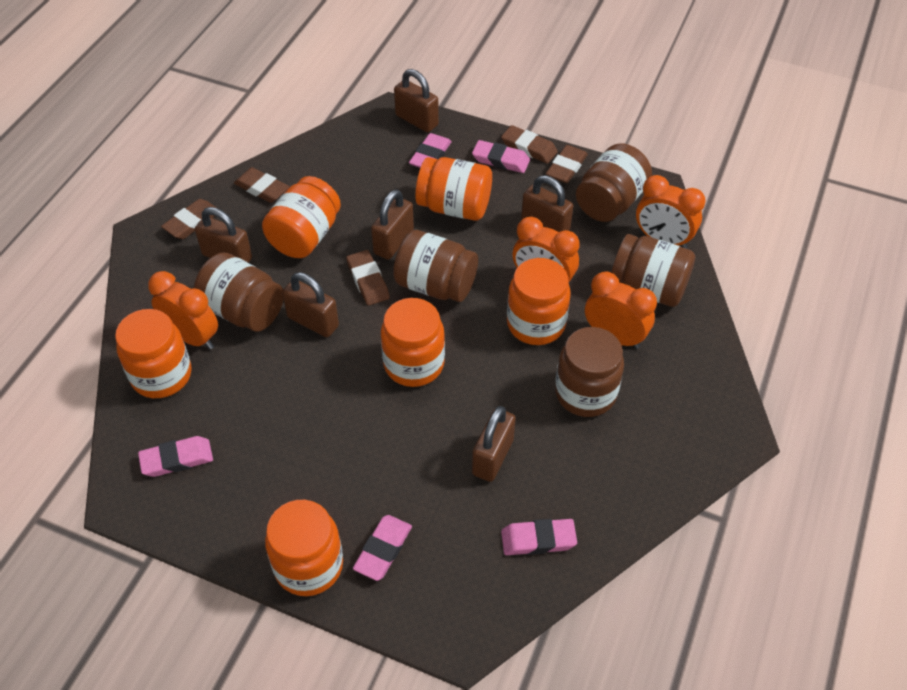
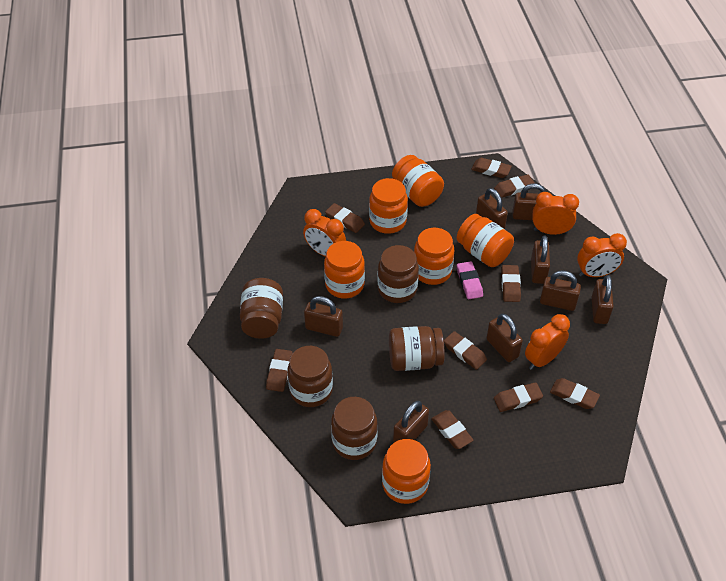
brown eraser: [161,199,217,239] [234,167,289,203] [346,250,390,305] [501,125,558,164] [546,145,588,183] = 5 -> [266,349,293,392] [325,203,365,233] [431,410,474,449] [444,331,487,370] [471,158,512,178] [494,174,534,198] [494,382,543,412] [501,265,521,302] [550,378,600,409] = 9
brown padlock: [195,207,252,263] [282,272,339,337] [371,190,414,259] [394,69,439,132] [472,406,516,482] [521,175,573,232] = 6 -> [304,296,343,337] [393,401,429,443] [476,188,508,229] [487,314,523,362] [513,183,546,220] [531,236,550,284] [540,270,581,311] [592,275,614,324] = 8
pink eraser: [138,436,213,477] [353,515,412,581] [409,133,452,168] [472,140,530,173] [501,519,577,555] = 5 -> [457,261,483,299] = 1

